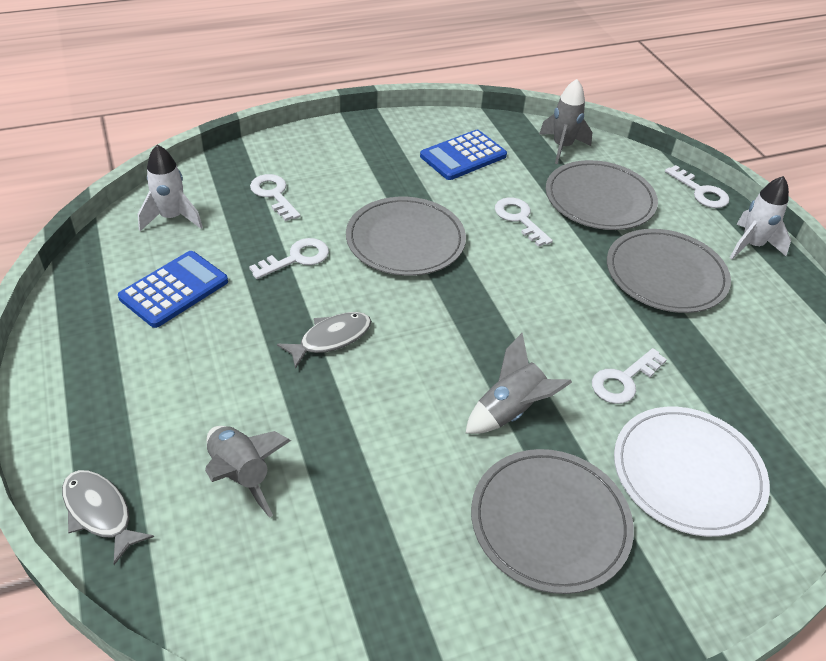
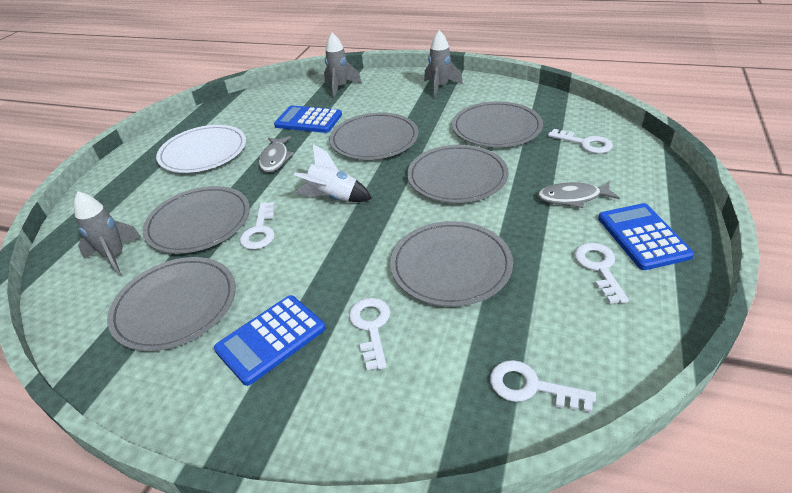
blue calculator: [118,251,228,328] [420,130,507,180] = 2 -> [214,295,326,386] [274,105,342,133] [598,203,694,270] = 3
grey plate: [346,197,466,276] [471,449,634,594] [546,160,658,230] [607,229,731,313] = 4 -> [107,257,236,351] [142,186,250,254] [329,113,419,160] [390,221,513,307] [407,145,509,203] [452,101,543,147] = 6
white rocket: [138,144,203,231] [730,176,791,259] = 2 -> [294,144,372,202] = 1

